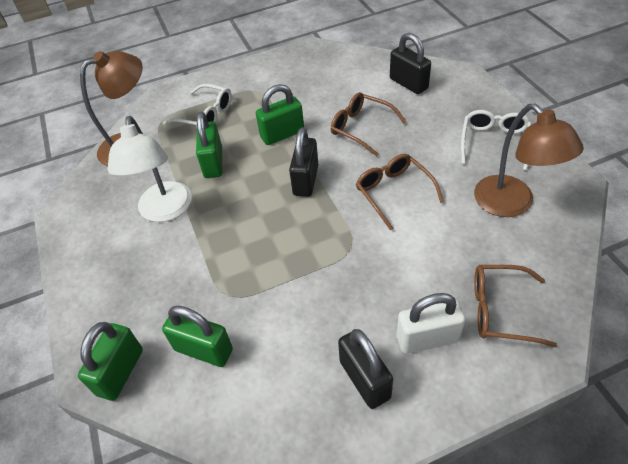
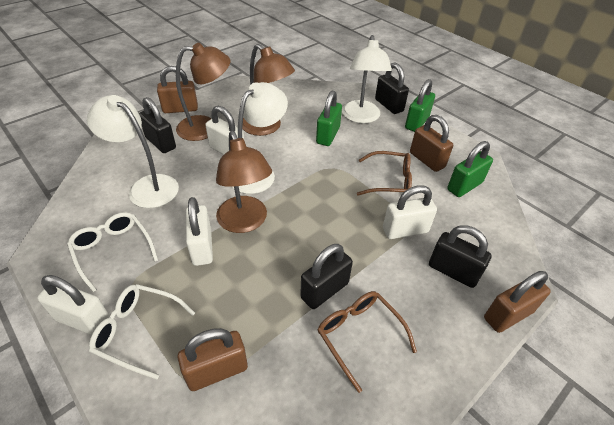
black padlock: [289,127,318,197] [338,329,393,409] [390,33,431,94] = 3 -> [139,97,176,153] [300,244,353,309] [375,62,409,114] [429,226,492,288] = 4
brown glasses: [331,92,406,156] [356,154,444,230] [474,265,557,347] = 3 -> [318,291,417,393] [357,151,412,196] = 2
brown lamp: [80,51,142,166] [474,103,584,217] = 2 -> [176,43,230,141] [216,131,272,233] [242,44,295,136] = 3
brown padlock: none = 0 -> [157,66,198,113] [177,328,248,391] [410,115,453,172] [484,271,551,333] = 4
green padlock: [78,322,143,401] [162,306,233,367] [196,111,222,178] [256,84,304,145] = 4 -> [316,91,342,146] [405,79,435,132] [447,141,493,197] = 3
white lamp: [108,116,192,222] = 1 -> [87,95,179,208] [232,82,288,194] [342,35,392,123] = 3
white padlock: [397,293,465,354] = 1 -> [37,275,110,335] [186,197,213,266] [205,106,244,155] [383,185,437,239] = 4

